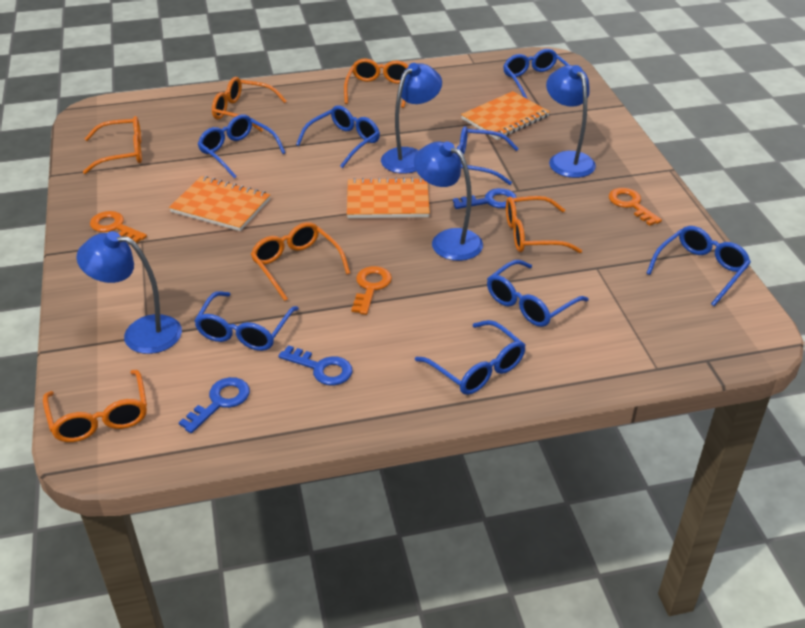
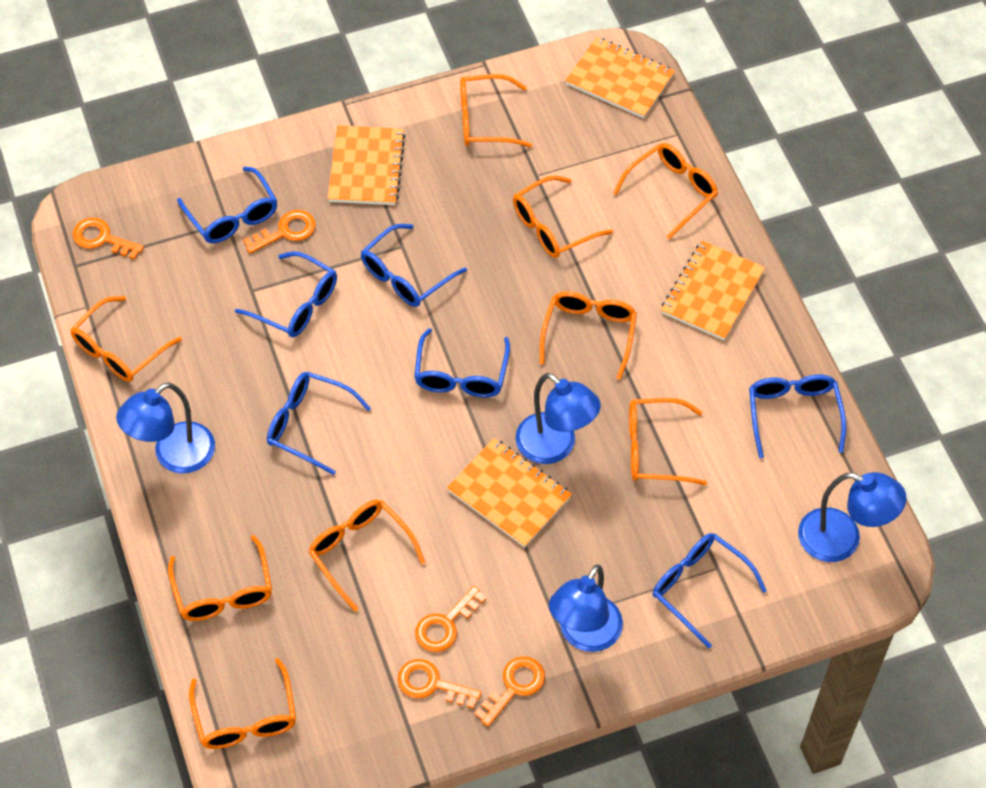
blue glasses: [194,291,299,351] [198,114,286,179] [296,105,380,168] [415,320,526,395] [457,126,519,185] [487,260,589,327] [503,49,569,99] [646,226,751,306] = 8 -> [177,167,277,243] [235,251,337,337] [267,372,371,475] [361,224,467,307] [414,328,510,398] [653,533,767,648] [749,375,846,458] = 7
blue key: [179,377,250,433] [278,345,353,386] [453,188,517,209] = 3 -> none = 0
orange glasses: [43,370,147,442] [83,116,142,174] [212,77,287,132] [251,222,350,301] [344,58,408,108] [506,196,582,253] = 6 -> [70,296,182,382] [168,535,272,621] [189,658,296,749] [308,500,425,612] [460,74,532,148] [513,175,613,258] [540,291,637,380] [613,143,718,240] [629,398,707,485] = 9
orange key: [90,211,147,243] [351,266,392,315] [609,188,662,226] = 3 -> [73,218,144,260] [243,210,315,254] [397,659,481,709] [415,586,486,652] [475,656,545,727] = 5
orange notebook: [169,176,270,231] [347,177,430,218] [461,91,550,140] = 3 -> [328,125,406,205] [447,438,572,548] [565,37,675,119] [661,241,765,340] = 4

